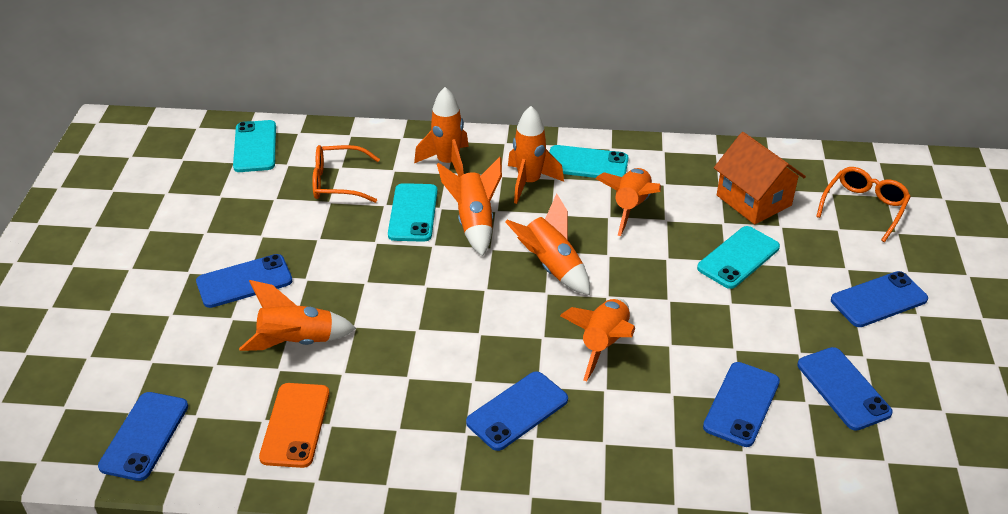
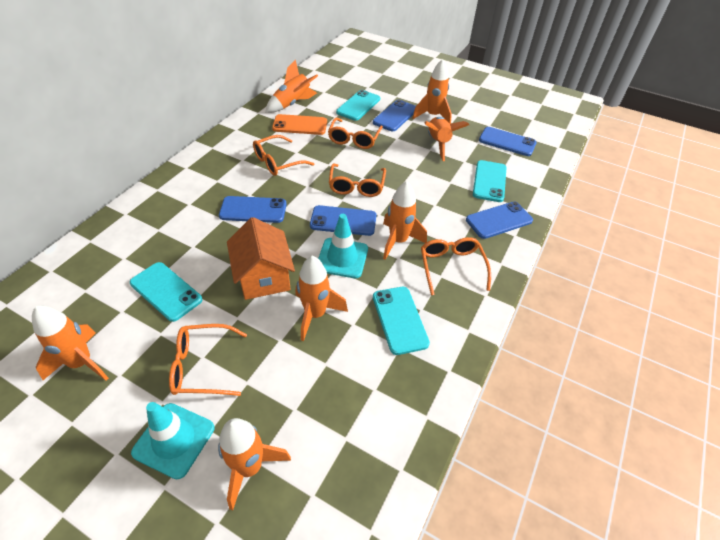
blue phone: [98,392,188,481] [196,254,292,308] [466,371,568,451] [703,362,780,447] [798,347,893,431] [831,271,928,327] = 6 -> [219,196,287,223] [310,205,376,236] [373,100,416,131] [466,201,533,239] [479,127,536,156] = 5
orange glasses: [312,145,380,203] [816,167,911,242] = 2 -> [169,324,247,396] [253,135,314,176] [328,118,383,149] [329,164,386,197] [421,237,491,295] = 5
turquoise traffic cone: none = 0 -> [131,402,214,479] [318,214,368,278] = 2

